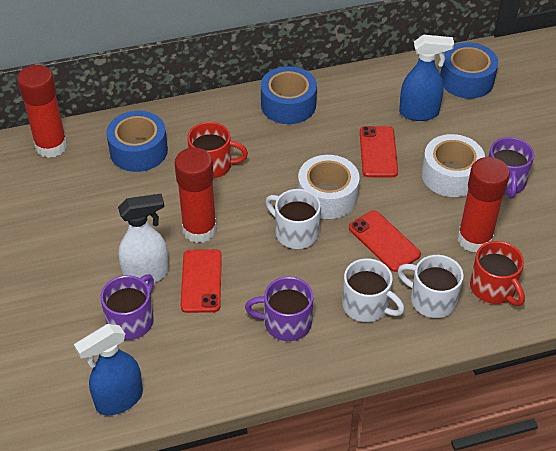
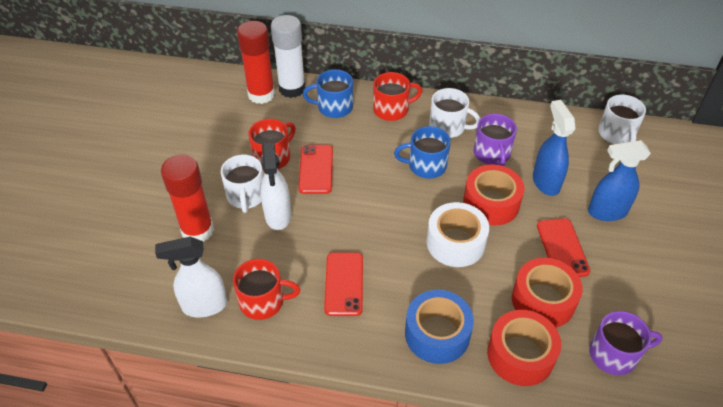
blue mug: none = 0 -> [303,69,353,118] [394,126,451,179] = 2
blue tape: [106,111,168,172] [261,66,317,124] [440,42,498,99] = 3 -> [405,290,474,364] = 1
purple mug: [100,274,154,340] [245,277,313,341] [489,137,534,198] = 3 -> [473,114,517,166] [589,311,663,375] = 2
red glue stick: [17,65,67,158] [174,147,217,243] [458,157,510,252] = 3 -> [161,154,214,242] [237,21,275,104] = 2
red mug: [187,122,248,178] [470,241,525,306] = 2 -> [233,259,300,320] [248,119,296,170] [373,72,422,121] = 3
red tape: none = 0 -> [463,164,524,226] [487,310,561,386] [512,258,583,327] = 3
white glue stick: none = 0 -> [271,15,305,98] = 1
white spray bottle: [118,194,169,284] = 1 -> [155,237,227,318] [261,143,291,230] = 2
white tape: [298,155,360,219] [422,134,485,197] = 2 -> [426,202,489,267] = 1

